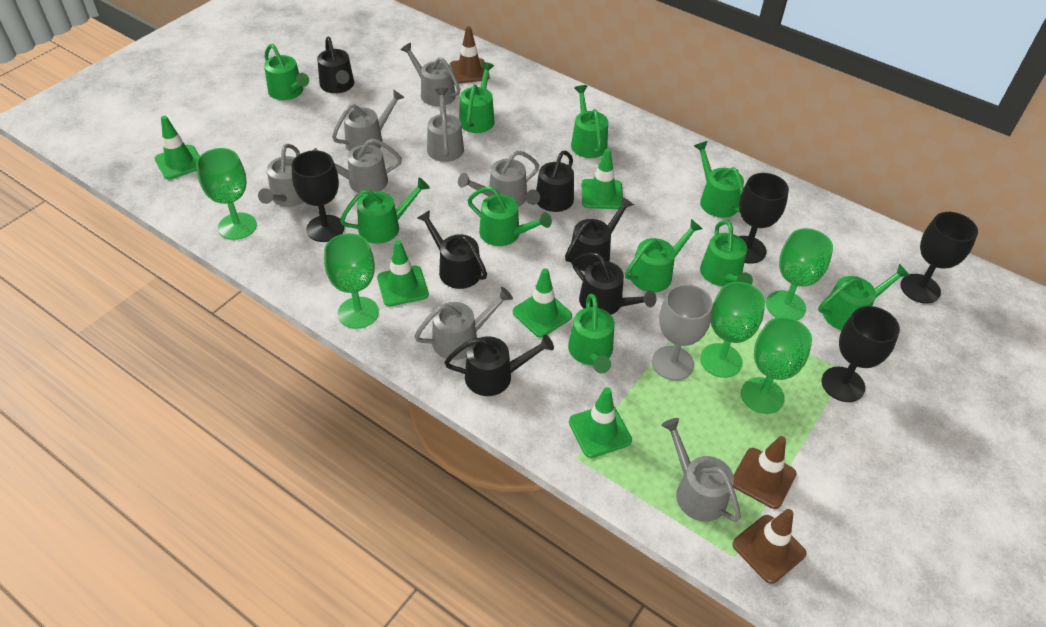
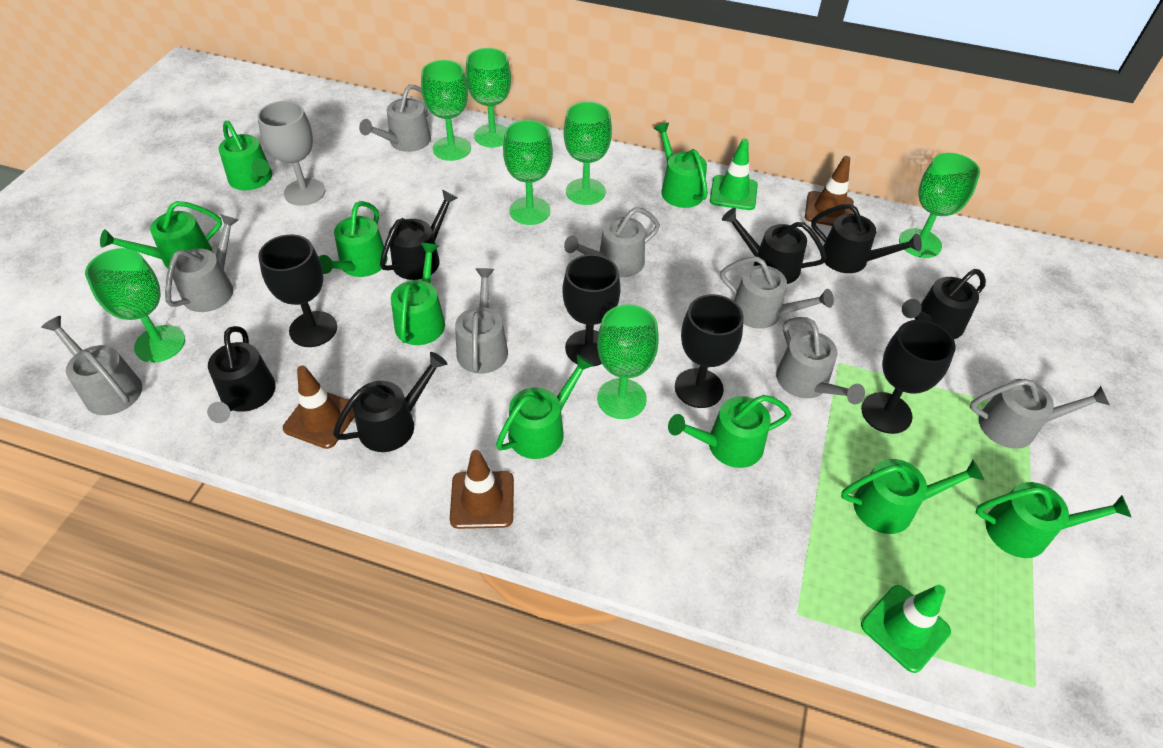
green goblet: [196,148,257,240] [324,233,379,329] [700,282,765,378] [741,317,812,414] [766,228,833,320] = 5 -> [85,248,185,363] [421,60,471,161] [466,48,511,148] [503,120,553,225] [564,102,612,205] [597,304,659,419] [899,153,980,258] = 7
green traffic cone: [155,116,199,180] [377,240,429,306] [513,268,572,338] [569,387,632,458] [581,149,623,209] = 5 -> [710,139,758,210] [861,585,951,673] = 2
green watering can: [264,44,309,100] [340,178,430,244] [459,62,495,133] [468,186,552,246] [568,294,614,374] [571,85,608,158] [625,219,703,292] [694,141,744,218] [700,220,753,286] [818,264,910,330] = 10 -> [100,201,222,268] [219,121,272,190] [319,201,388,277] [391,243,445,345] [496,354,594,459] [654,123,708,208] [668,395,791,468] [841,459,984,534] [975,482,1132,558] = 9

